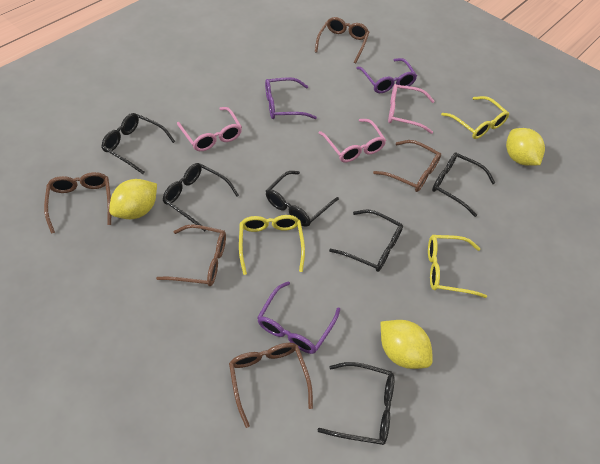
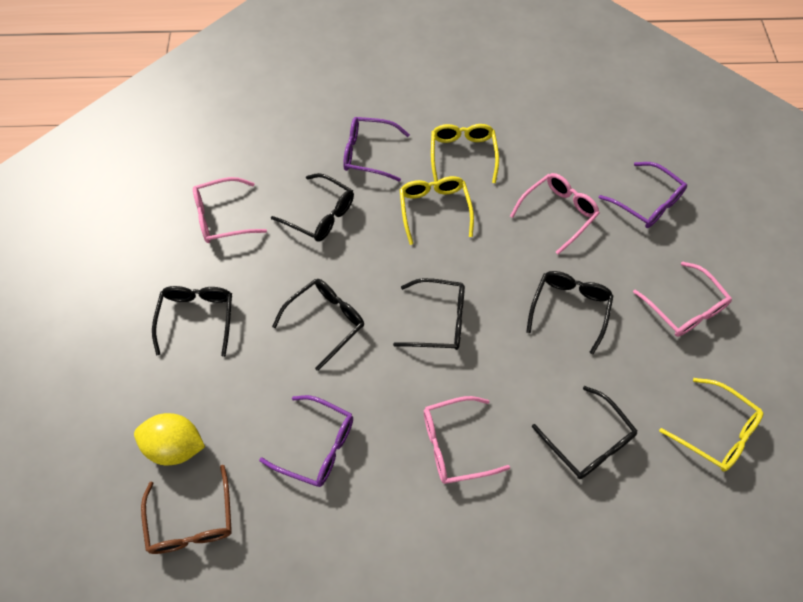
brown glasses: [44,172,111,234] [156,224,226,286] [229,343,313,428] [315,17,369,64] [373,140,441,192] = 5 -> [141,465,232,554] = 1
pink glasses: [177,107,242,151] [319,119,386,162] [388,84,435,134] = 3 -> [193,177,267,243] [424,396,510,484] [510,173,600,255] [633,261,732,337] = 4
yellow lemon: [109,179,157,219] [381,320,433,369] [506,128,545,166] = 3 -> [134,413,205,465] = 1

